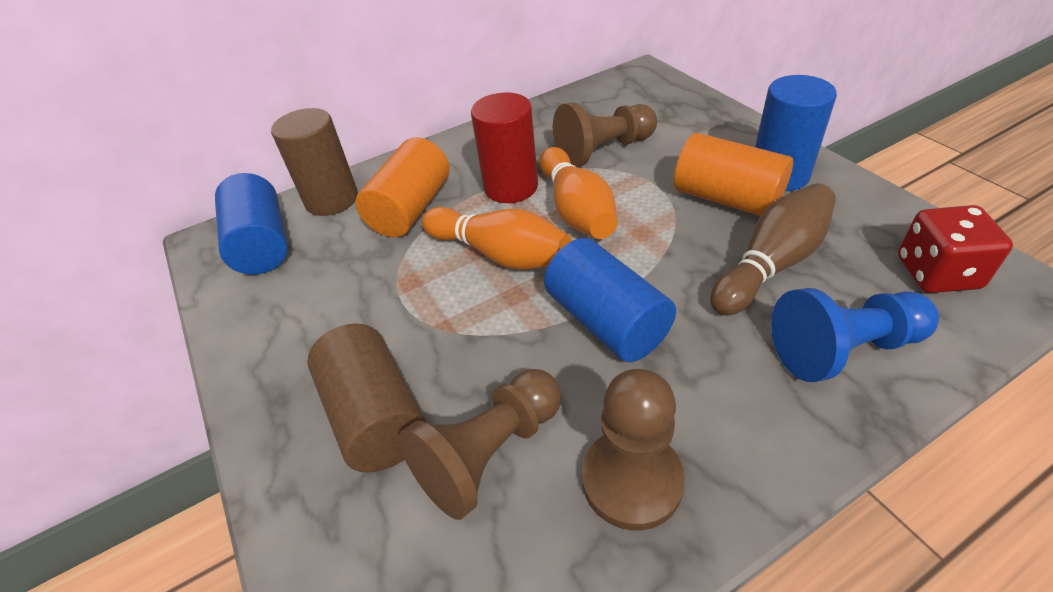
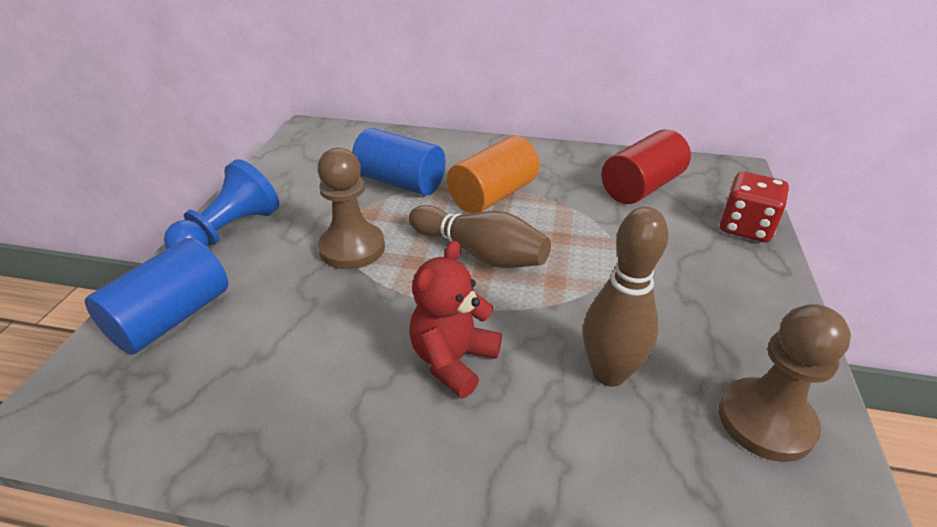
blue cylinder: [215,173,288,275] [544,238,676,362] [755,75,837,191] = 3 -> [85,238,228,354] [352,128,445,196] = 2
brown bowling pin: [710,184,836,316] = 1 -> [409,205,551,268] [583,207,668,387] = 2
brown cylinder: [271,108,358,216] [307,324,427,473] = 2 -> none = 0
brown pawn: [399,369,561,520] [553,102,657,167] [582,369,685,530] = 3 -> [317,148,385,269] [719,304,851,462] = 2
orange bowling pin: [422,207,572,270] [539,147,618,239] = 2 -> none = 0
orange cylinder: [355,137,449,237] [674,133,793,216] = 2 -> [447,136,539,213] = 1
red teddy bear: none = 0 -> [409,241,502,398] = 1

